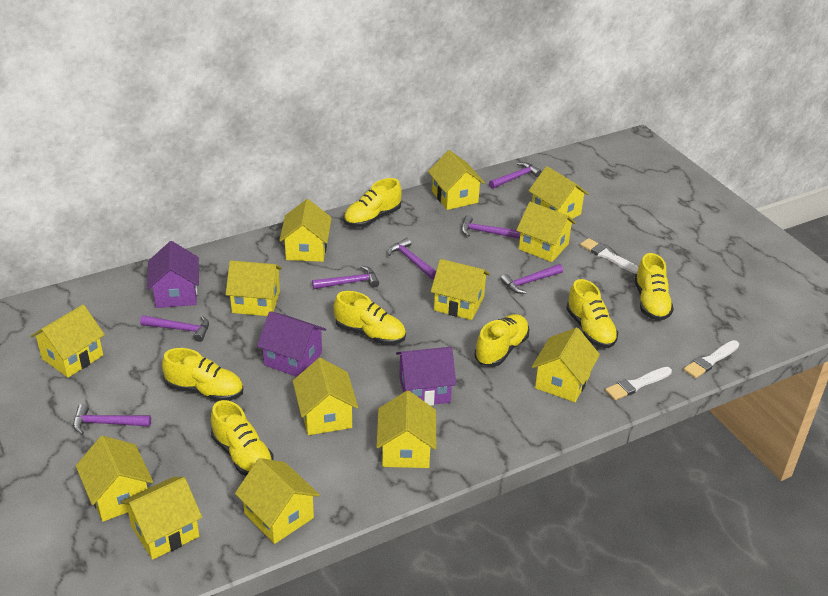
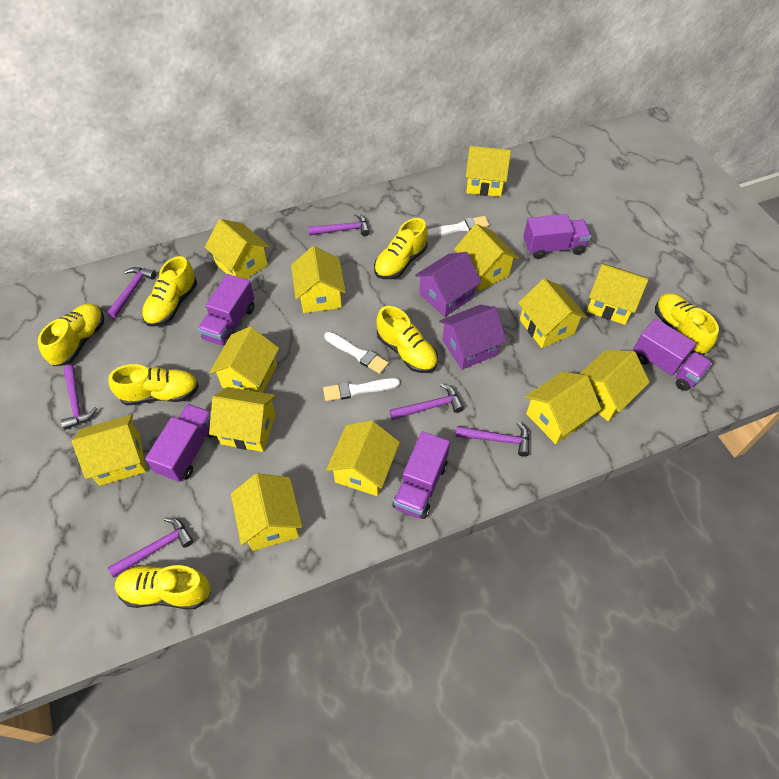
purple hammer: [73,404,151,435] [140,315,209,342] [312,266,379,289] [388,238,436,279] [461,215,520,239] [489,162,542,189] [500,264,563,294] = 7 -> [61,365,97,430] [107,267,156,318] [108,518,194,577] [308,213,370,236] [389,384,464,420] [456,422,530,457] = 6
purple house: [147,241,199,308] [257,311,326,377] [396,347,456,406] = 3 -> [415,252,482,317] [439,305,507,370] = 2
purple truck: none = 0 -> [145,404,214,482] [198,274,254,346] [393,431,450,519] [523,214,591,259] [633,319,712,391] = 5

